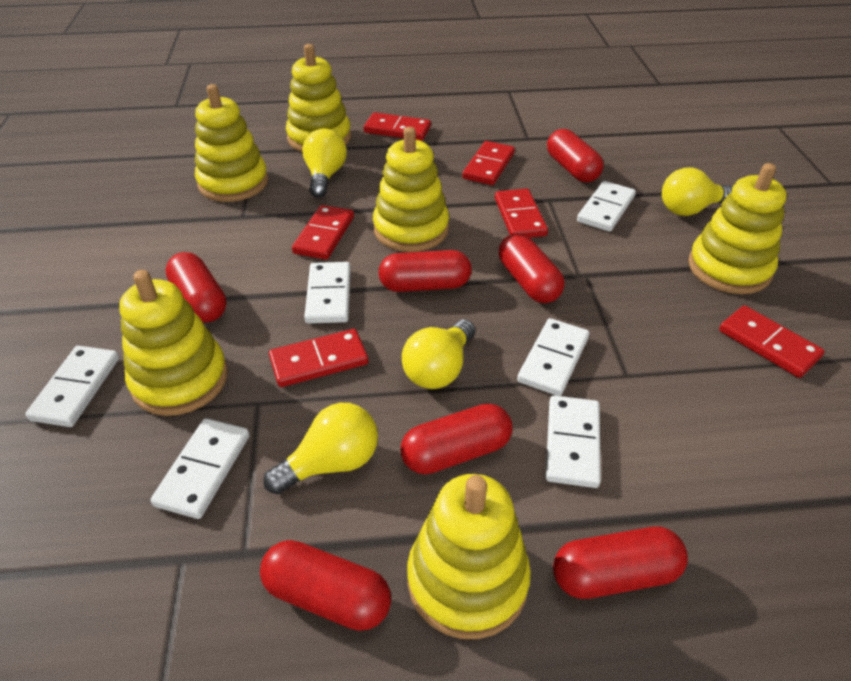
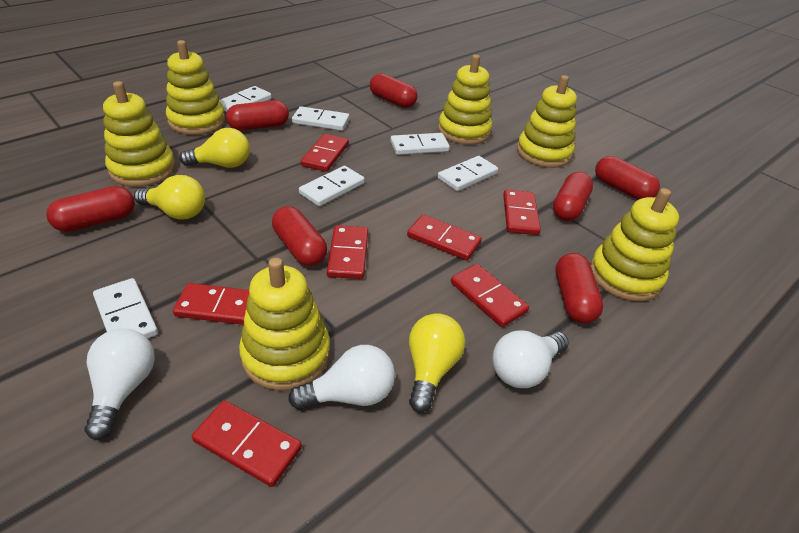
red domino: [269,329,368,387] [292,205,354,260] [364,112,431,141] [462,141,515,185] [495,189,548,238] [719,305,825,378] = 6 -> [173,283,249,325] [192,400,302,487] [301,134,349,172] [327,225,368,279] [407,215,482,260] [451,264,529,327] [503,190,541,235] = 7
white light bulb: none = 0 -> [84,328,155,440] [288,345,395,410] [492,330,569,388] = 3
yellow light bulb: [263,403,378,494] [302,128,347,198] [402,319,475,389] [662,168,732,216] = 4 -> [134,175,205,220] [179,128,250,168] [409,313,465,413] = 3

